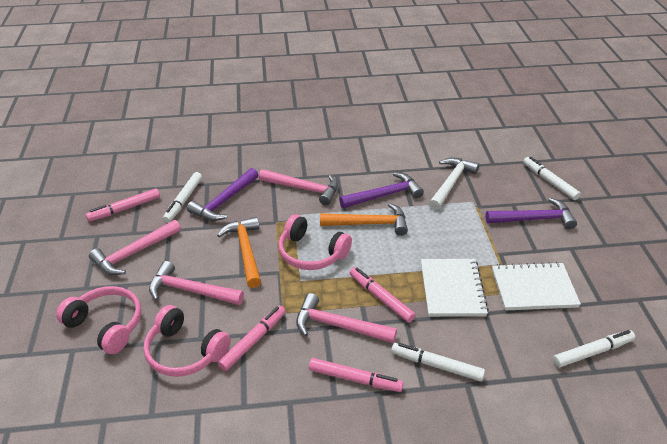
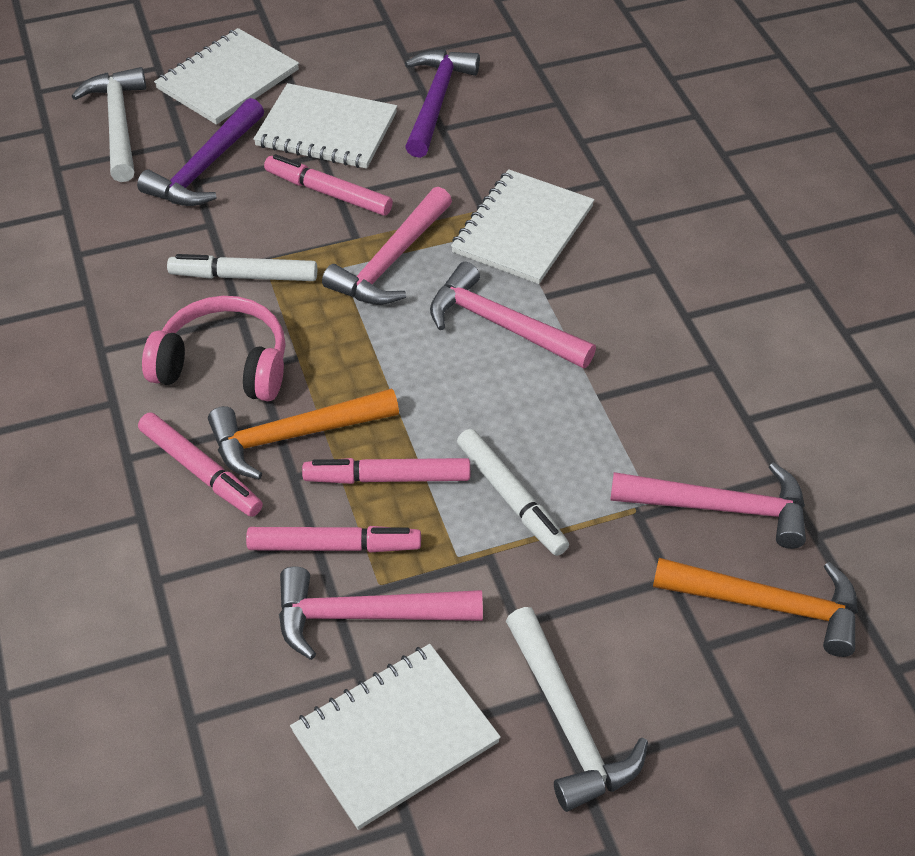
pink headphones: [56,286,141,354] [143,305,231,377] [278,214,352,270] = 3 -> [142,296,285,401] = 1
purple hammer: [187,168,259,221] [339,172,424,208] [485,198,577,229] = 3 -> [137,98,264,206] [405,50,480,158] = 2
white hammer: [429,158,479,210] = 1 -> [72,67,146,182] [506,607,648,812] = 2
white marker: [163,172,202,223] [391,343,485,381] [523,157,581,200] [553,330,635,368] = 4 -> [167,254,317,281] [457,429,569,556] = 2
white notebook: [421,259,489,317] [492,262,581,310] = 2 -> [154,28,299,125] [253,83,397,169] [290,644,501,830] [451,169,594,284] = 4

